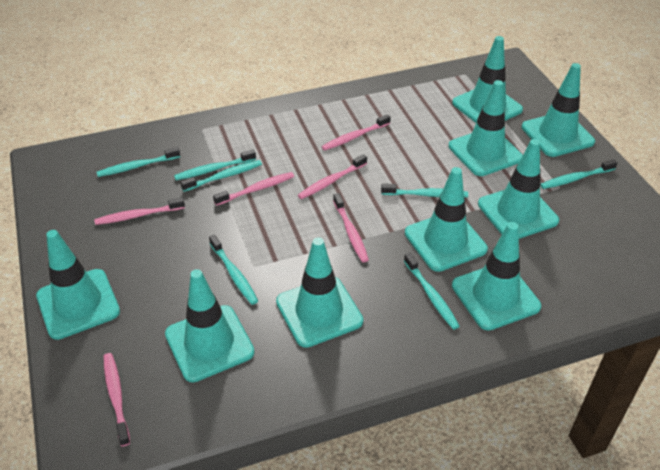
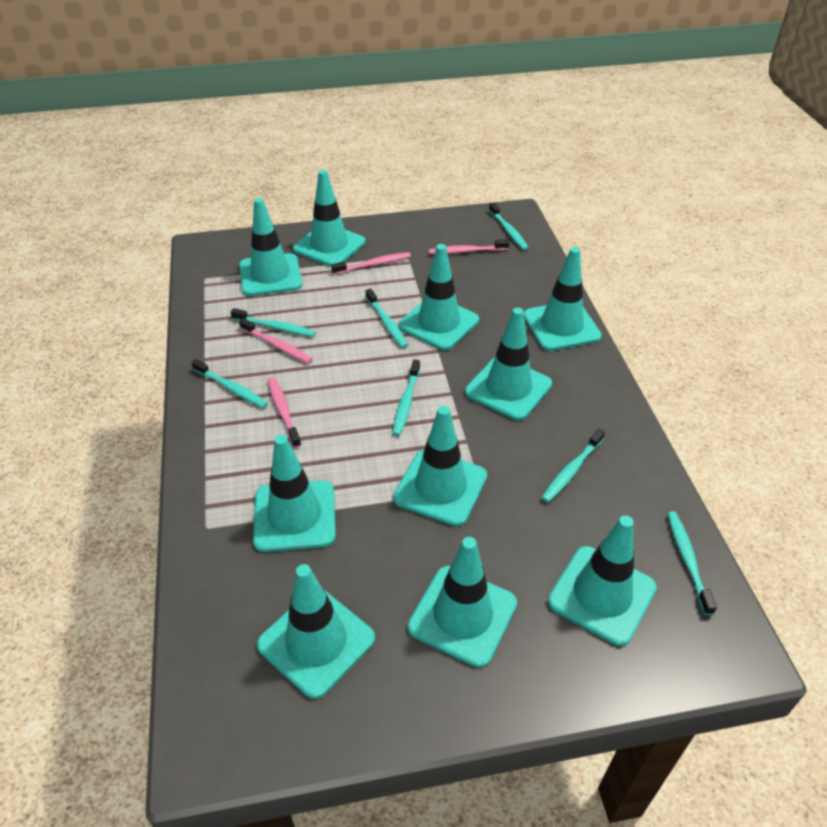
pink toothbrush: [94,197,185,225] [103,353,130,446] [213,172,294,206] [298,154,367,199] [321,114,391,151] [333,193,369,262] = 6 -> [239,318,312,363] [267,377,301,448] [331,252,411,275] [429,239,509,254] = 4
turquoise traffic cone: [36,230,120,340] [165,269,255,382] [276,237,363,348] [405,167,488,272] [449,80,523,176] [452,36,523,123] [452,222,541,331] [478,139,559,239] [522,63,595,157] = 9 -> [239,198,302,296] [253,435,336,552] [257,564,375,699] [293,170,365,267] [393,406,487,526] [399,244,479,350] [408,537,517,668] [465,307,552,420] [524,247,602,351] [548,515,657,646] = 10

